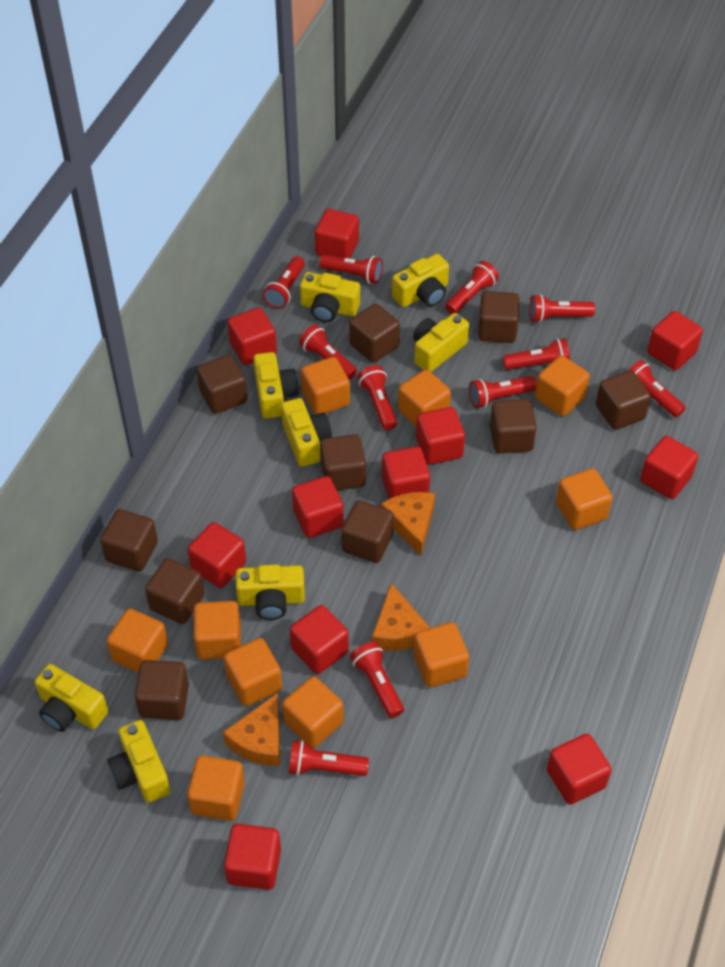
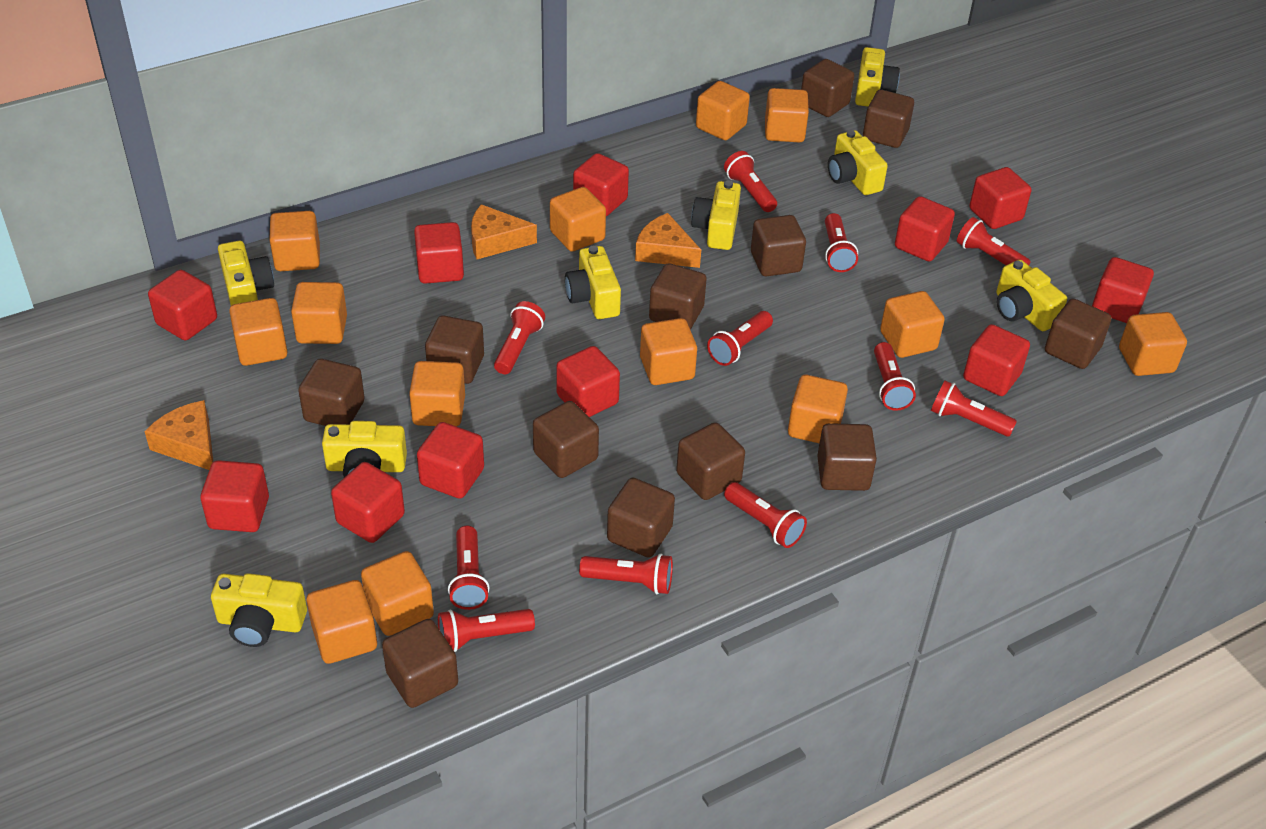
brown cube: [100,509,158,571] [135,660,189,720] [145,558,204,624] [197,355,247,414] [320,434,366,491] [341,500,394,563] [349,304,400,363] [478,291,519,343] [490,399,537,454] [596,370,651,430] = 10 -> [298,359,365,426] [382,619,458,708] [425,315,484,384] [533,401,599,478] [607,478,675,558] [649,263,707,329] [676,422,745,500] [751,215,806,276] [801,59,854,117] [817,423,877,491] [863,90,914,148] [1045,299,1111,369] = 12
orange cube: [107,609,168,673] [187,755,245,821] [193,601,241,660] [224,638,282,706] [282,676,344,748] [301,357,350,414] [398,370,451,426] [413,622,469,687] [535,356,590,416] [556,468,613,530] = 10 -> [229,298,287,366] [270,211,320,271] [291,282,347,344] [307,580,377,664] [361,551,434,636] [409,361,465,427] [550,187,606,252] [640,318,697,385] [696,81,750,140] [765,88,809,142] [788,375,848,443] [880,291,945,358] [1119,312,1187,376] = 13

